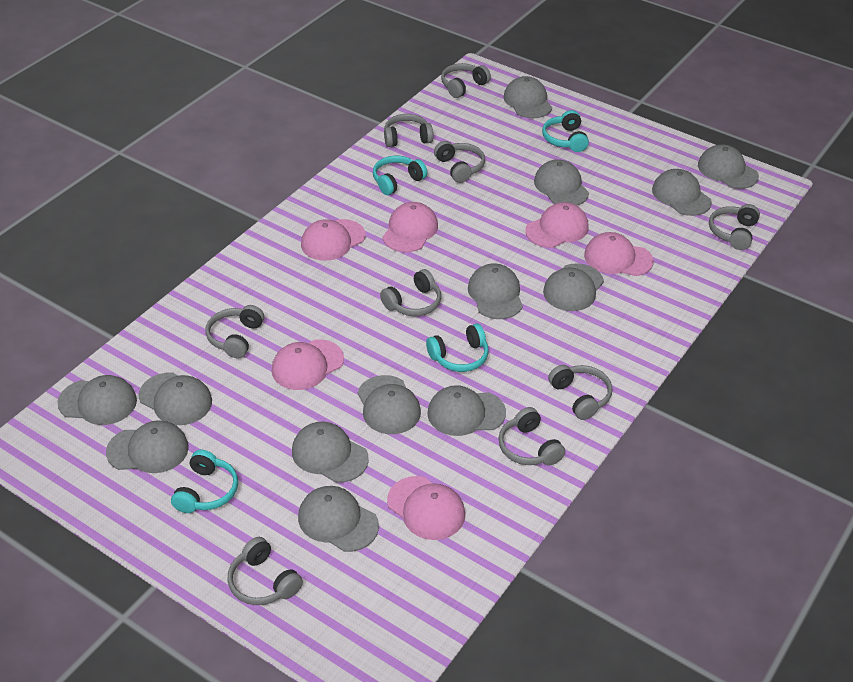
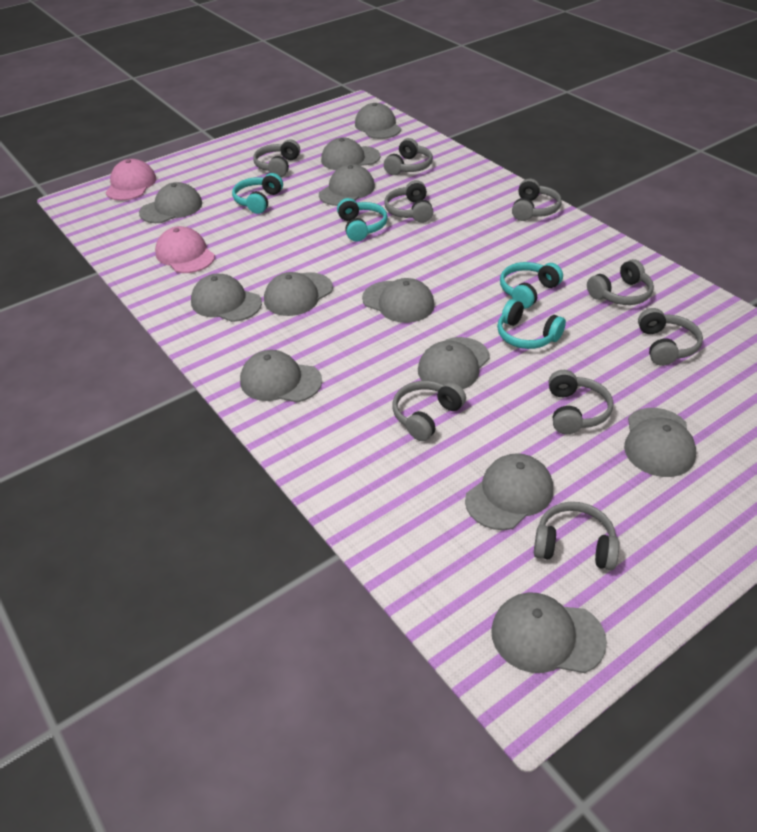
grey cap: [58,375,137,425] [106,420,189,473] [139,373,212,425] [292,422,369,483] [298,486,379,552] [358,375,421,434] [427,385,506,436] [468,263,523,319] [504,76,552,118] [534,160,589,206] [543,263,604,311] [652,169,712,216] [698,145,759,189] = 13 -> [139,182,202,223] [191,274,262,322] [240,350,322,402] [264,272,333,316] [319,164,375,206] [321,137,380,170] [355,103,401,139] [362,278,435,323] [418,337,490,389] [465,453,553,530] [491,593,607,673] [624,408,696,477] = 12
pink cap: [272,339,344,390] [301,219,366,261] [382,202,438,252] [387,476,465,540] [525,202,589,248] [584,232,654,276] = 6 -> [105,159,156,201] [155,226,215,273] = 2

